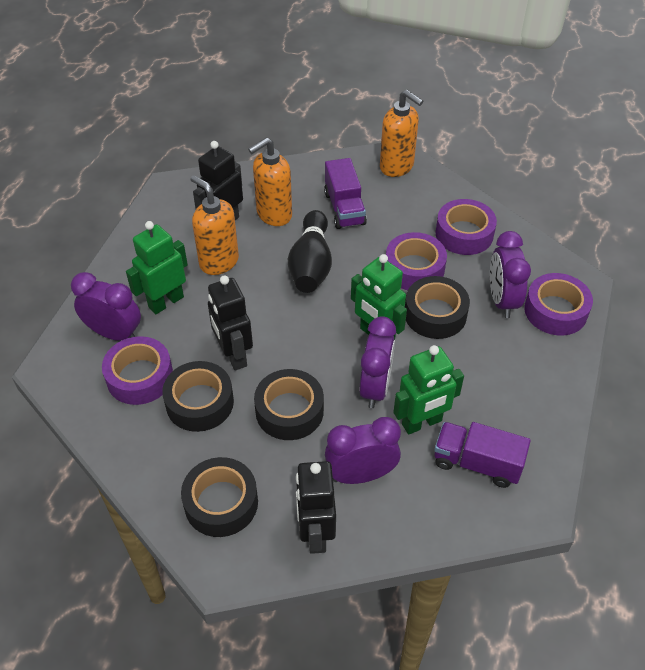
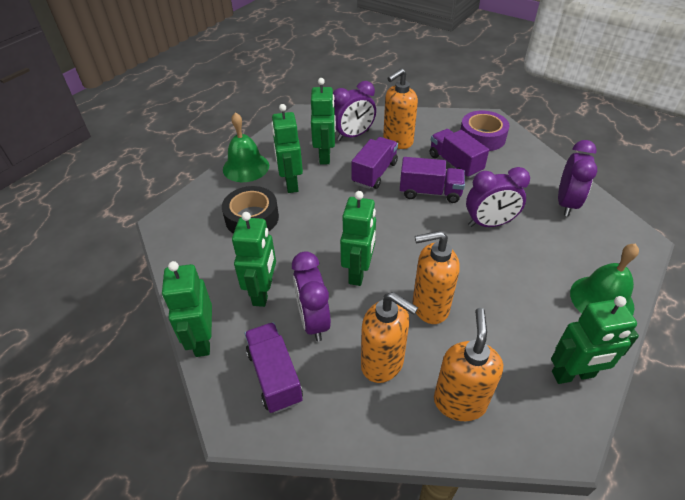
black bowling pin: [288,210,332,293] = 1 -> none = 0
black robot: [193,141,243,220] [208,275,253,370] [296,461,336,554] = 3 -> none = 0
black tape: [162,361,234,432] [181,457,258,537] [254,369,324,440] [405,276,470,339] = 4 -> [222,186,279,234] = 1
green bell: none = 0 -> [223,112,269,182] [570,243,639,315] = 2
green robot: [126,221,188,314] [351,254,407,339] [394,345,464,435] = 3 -> [162,261,212,357] [232,212,276,307] [271,104,303,193] [311,78,336,164] [340,191,376,286] [551,296,639,384] = 6
orange soap dispenser: [190,175,239,275] [248,138,292,226] [380,90,423,177] = 3 -> [361,292,419,383] [383,68,418,149] [413,231,460,324] [434,308,503,421] = 4
purple tape: [102,336,173,405] [386,232,447,290] [436,199,497,255] [524,273,593,336] = 4 -> [460,110,510,151] = 1
purple truck: [324,158,367,229] [434,422,531,488] = 2 -> [244,322,303,413] [352,137,398,189] [400,157,465,203] [430,129,489,178] = 4

